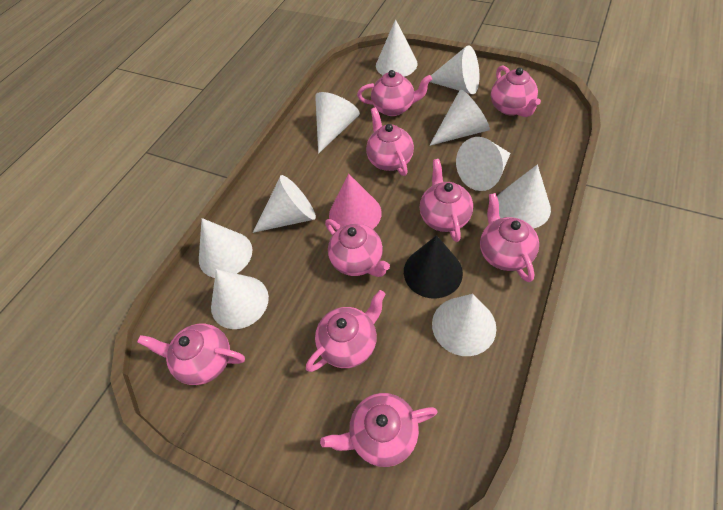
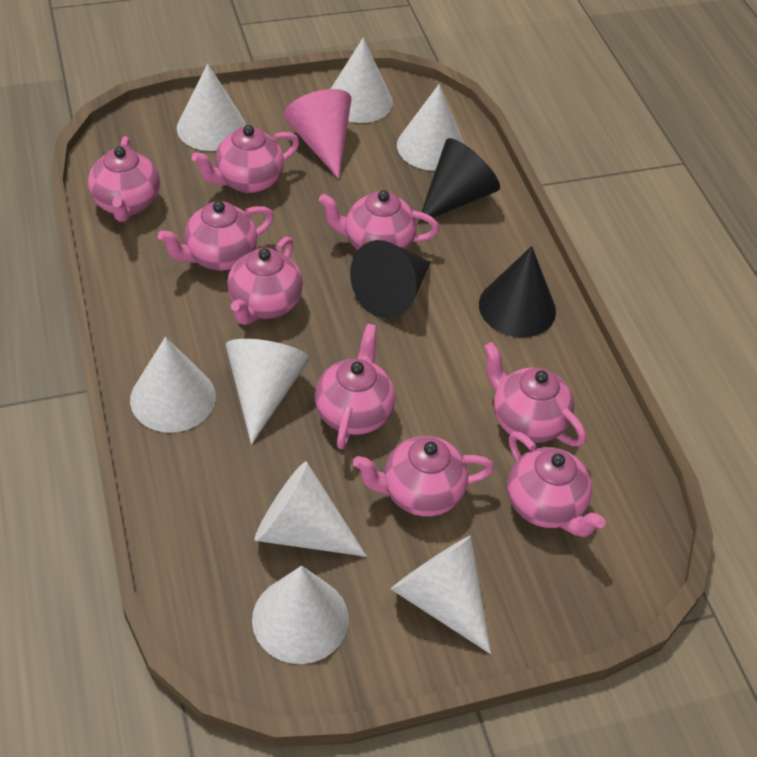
black cone: [404,235,463,299] = 1 -> [350,240,431,319] [418,138,500,224] [479,246,556,337] = 3
white cone: [199,218,252,278] [211,269,269,329] [253,175,316,233] [315,92,360,154] [376,19,418,77] [429,90,490,146] [430,45,479,94] [432,294,497,356] [456,137,510,191] [497,165,551,229] = 10 -> [130,337,216,433] [177,64,246,151] [226,339,310,444] [252,566,349,664] [255,461,367,557] [331,38,393,123] [391,536,491,654] [397,84,464,171] = 8

